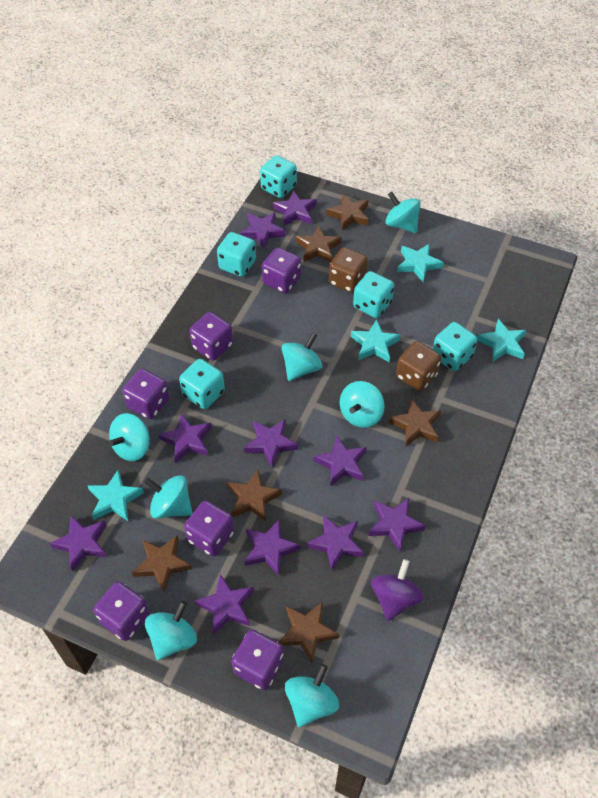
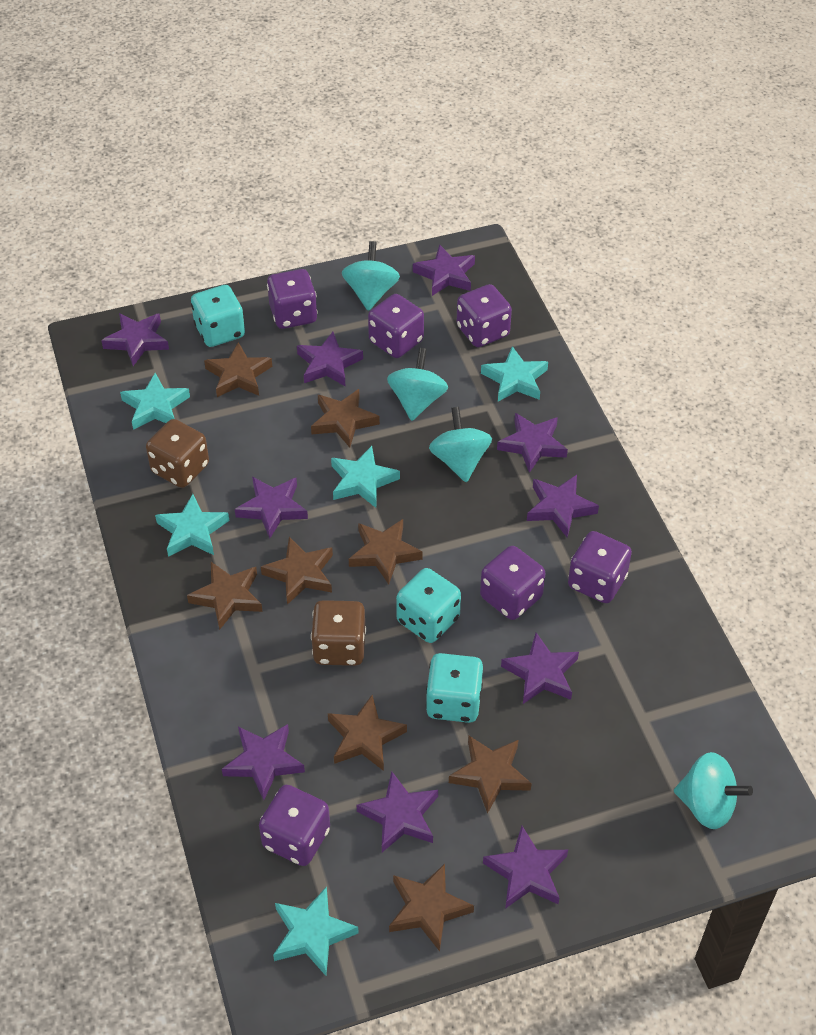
brown star: [132,535,192,592] [227,469,282,522] [279,602,340,663] [296,226,341,262] [326,194,369,231] [389,398,441,446] = 6 -> [187,562,263,630] [204,342,272,397] [261,537,333,605] [311,389,380,448] [328,695,407,771] [349,519,423,584] [389,864,474,951] [449,735,532,814] = 8
purple spinning top: [371,559,424,621] = 1 -> none = 0
turquoise dice: [179,359,225,409] [217,232,256,277] [260,155,297,198] [353,271,394,318] [433,322,477,371] = 5 -> [191,285,245,347] [396,568,461,643] [426,653,483,723] = 3
turquoise spinning top: [108,413,150,461] [144,475,193,519] [145,601,197,660] [281,332,323,381] [285,664,339,727] [340,381,384,428] [385,192,421,233] = 7 -> [342,241,400,311] [387,348,448,421] [429,407,492,482] [674,752,753,829] = 4
turquoise star: [88,470,144,521] [351,319,401,362] [397,243,444,282] [477,319,527,362] = 4 -> [120,373,190,430] [155,494,229,557] [273,886,359,976] [331,446,400,508] [481,346,548,402] = 5

